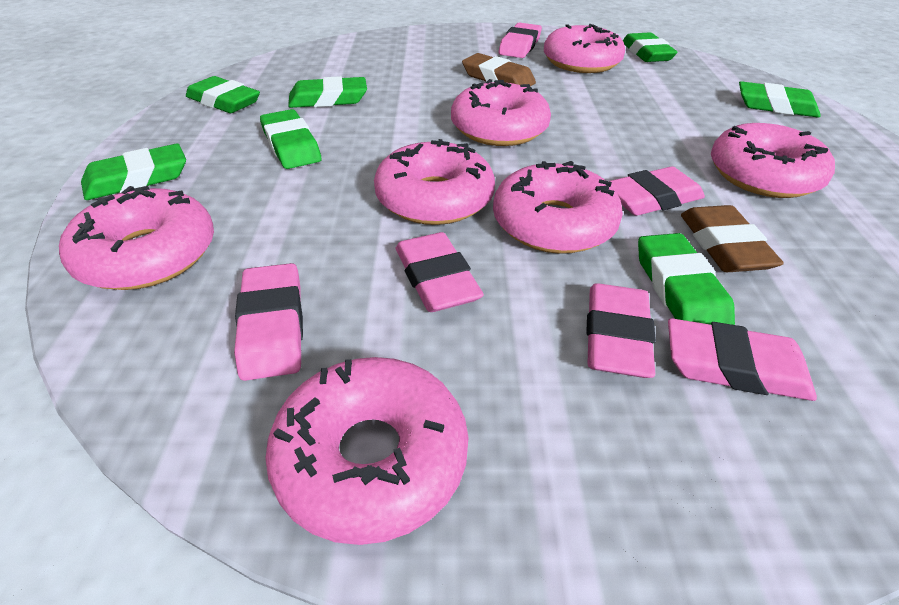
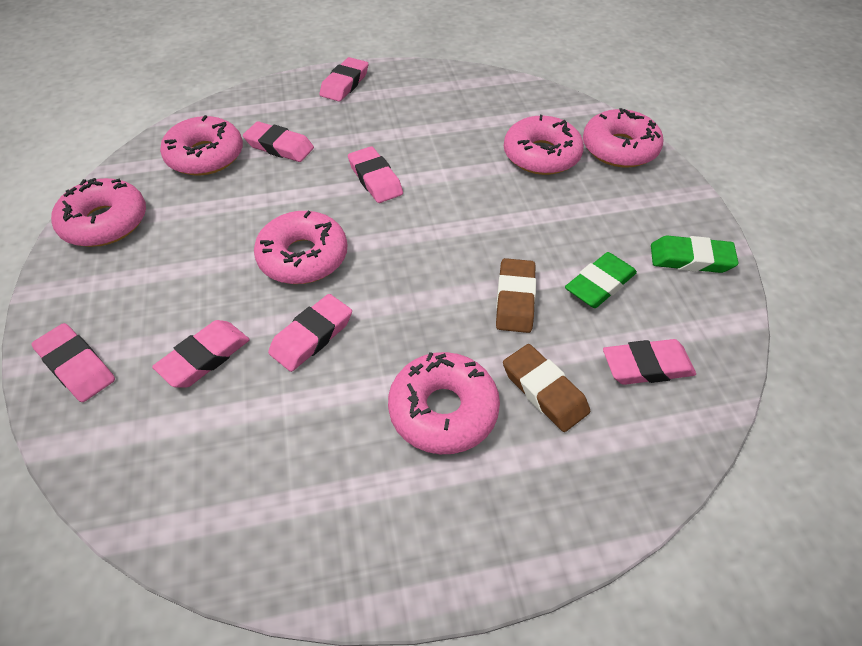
green eraser: [81,144,186,200] [186,76,260,113] [260,109,322,169] [288,76,367,108] [622,32,677,62] [638,233,735,325] [739,81,821,118] = 7 -> [565,252,637,308] [651,236,738,273] = 2
pink donut: [59,186,214,290] [265,357,469,545] [374,139,495,225] [451,79,551,146] [493,161,623,254] [544,24,625,73] [711,123,835,198] = 7 -> [51,178,146,247] [160,115,243,176] [254,211,347,284] [388,352,500,454] [504,115,584,175] [583,108,663,168] = 6
pink eraser: [234,263,303,381] [396,232,484,312] [498,22,542,58] [586,283,656,378] [609,167,705,216] [668,318,817,401] = 6 -> [31,323,115,402] [152,320,250,388] [243,121,314,162] [268,294,352,372] [320,57,368,101] [348,146,403,203] [603,339,696,385] = 7

